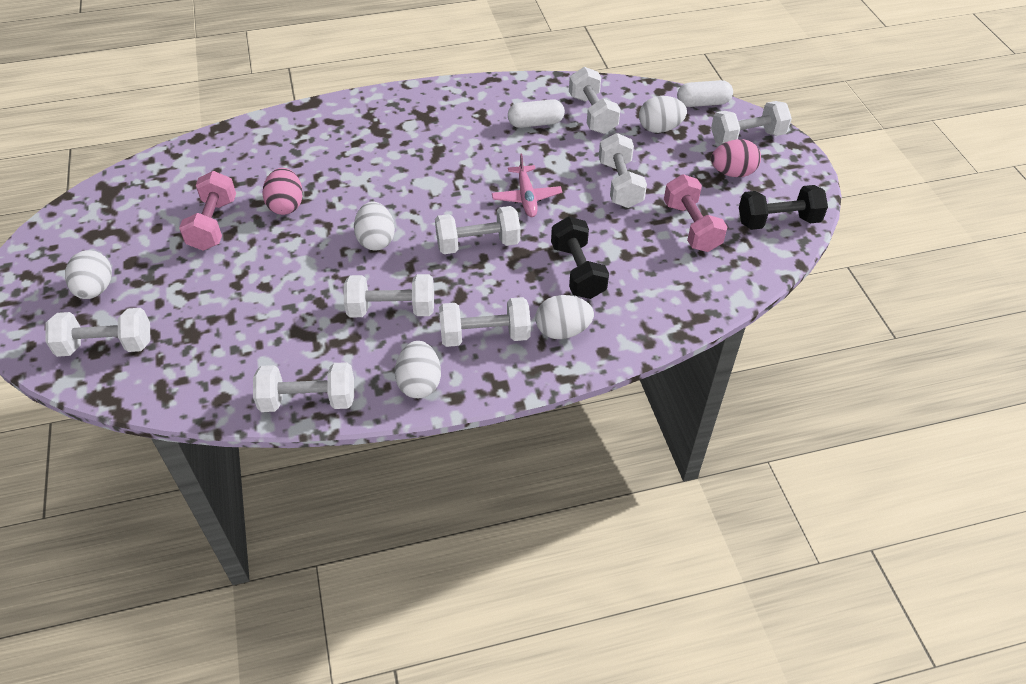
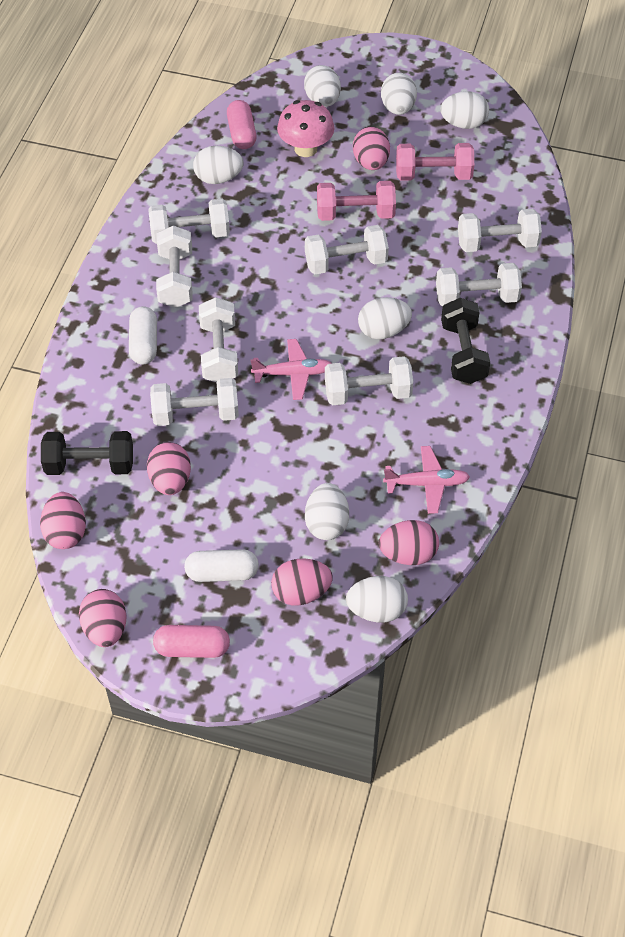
pink capsule: none = 0 -> [153,625,230,658] [227,100,256,149] = 2
pink egg: [262,168,303,215] [711,139,761,177] = 2 -> [40,492,86,549] [79,589,127,647] [147,442,191,495] [271,559,333,605] [353,127,390,170] [379,520,439,565] = 6
pink mushroom: none = 0 -> [277,100,334,157] = 1
pink plane: [492,153,562,217] = 1 -> [250,339,332,400] [383,446,470,514] = 2
white egg: [65,250,112,299] [354,202,395,250] [395,341,441,398] [536,295,594,339] [639,96,687,133] = 5 -> [193,146,244,184] [304,65,341,107] [305,483,349,540] [346,576,408,622] [358,297,412,339] [381,73,417,115] [440,91,489,129] = 7

